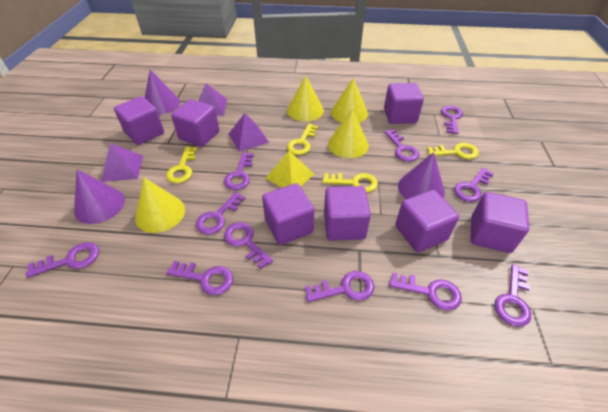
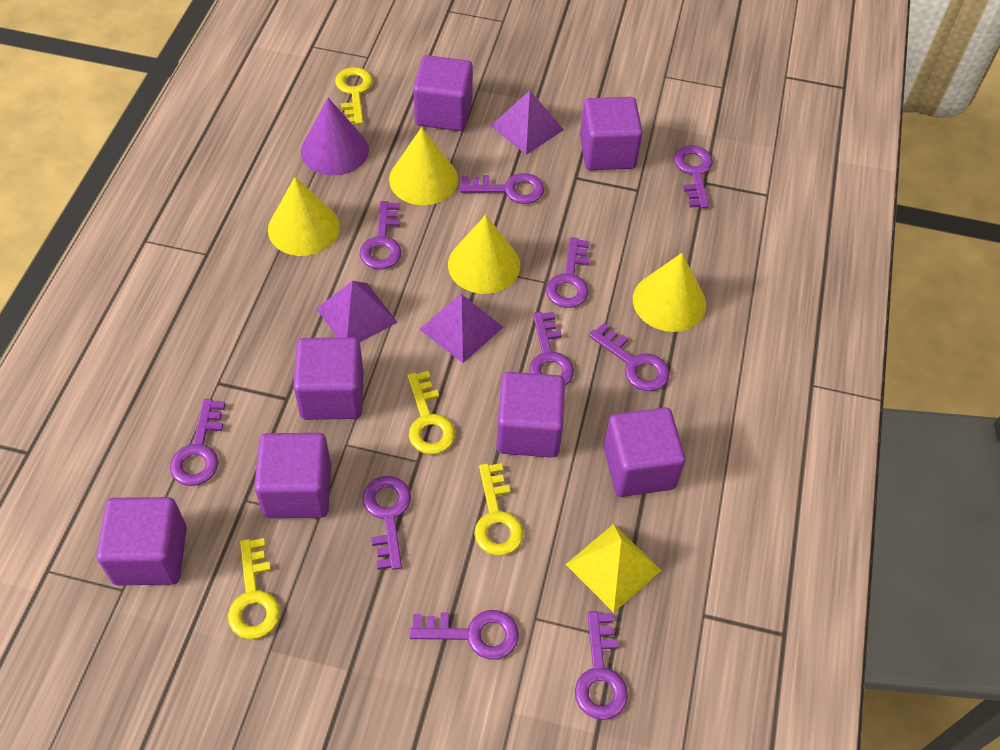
purple cone: [74,169,125,224] [145,70,180,115] [398,152,445,199] = 3 -> [301,98,369,176] = 1
purple key: [26,242,99,278] [166,261,233,295] [196,192,246,235] [224,152,254,190] [224,222,273,269] [305,271,374,302] [384,129,419,162] [389,272,462,310] [441,106,463,134] [454,168,494,202] [494,264,531,327] = 11 -> [170,399,225,486] [360,201,402,270] [362,476,411,570] [409,610,519,660] [460,173,544,204] [529,312,574,385] [546,237,590,308] [575,611,628,720] [589,323,670,391] [674,145,713,208] = 10

